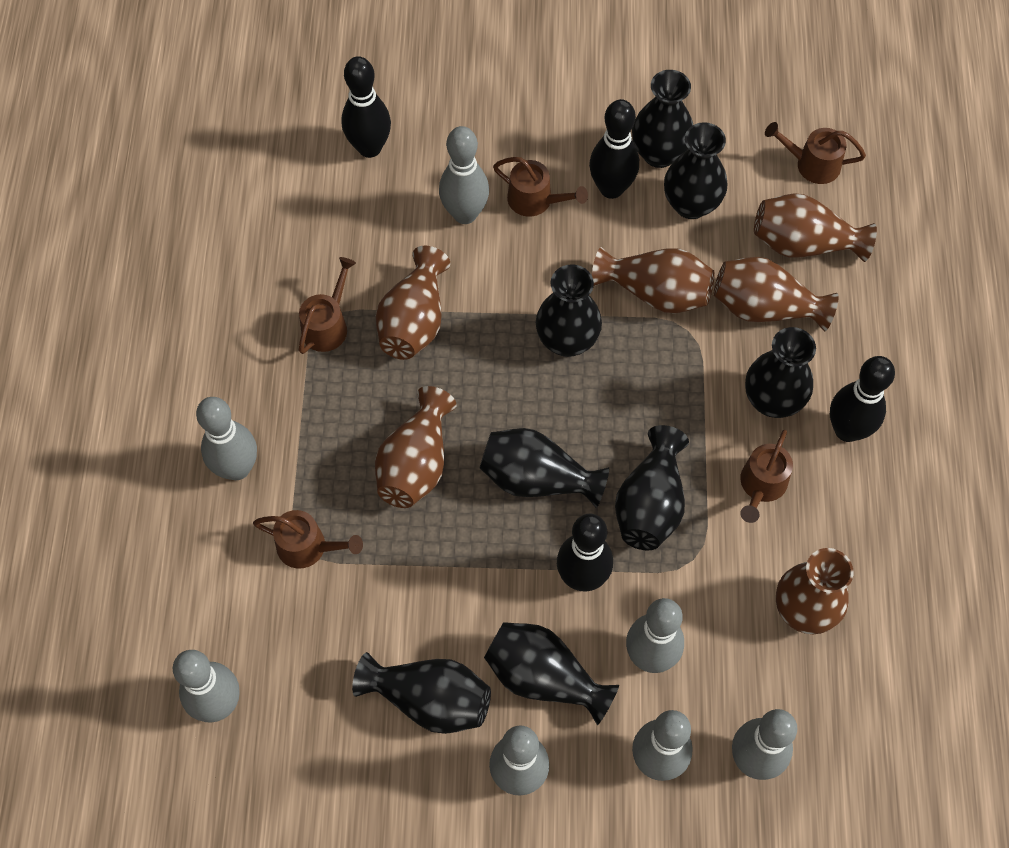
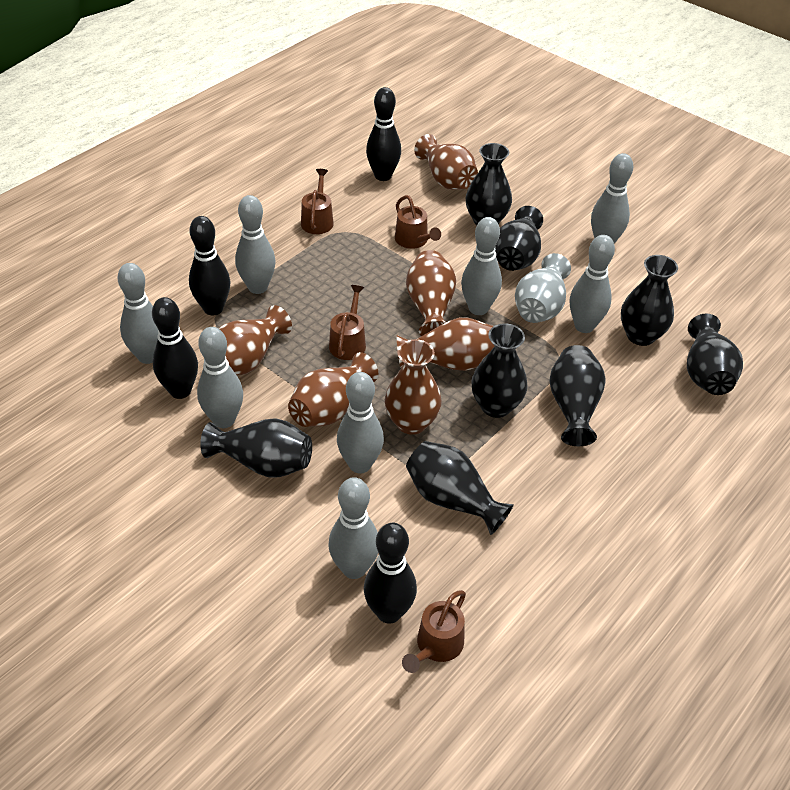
brown watering can: [253,510,363,569] [299,257,356,354] [493,157,588,217] [740,430,793,523] [765,122,866,184] = 5 -> [301,169,334,234] [329,285,366,360] [395,195,441,249] [402,590,466,673] = 4
grey bowling pin: [172,650,239,722] [196,397,257,480] [439,126,489,224] [489,726,549,796] [626,598,684,673] [632,710,693,781] [732,709,797,780] = 7 -> [118,263,158,364] [197,327,243,428] [235,195,276,294] [328,477,378,579] [337,372,384,474] [461,217,502,315] [570,235,615,333] [591,153,633,244] = 8
grey vase: none = 0 -> [515,253,571,323] = 1

